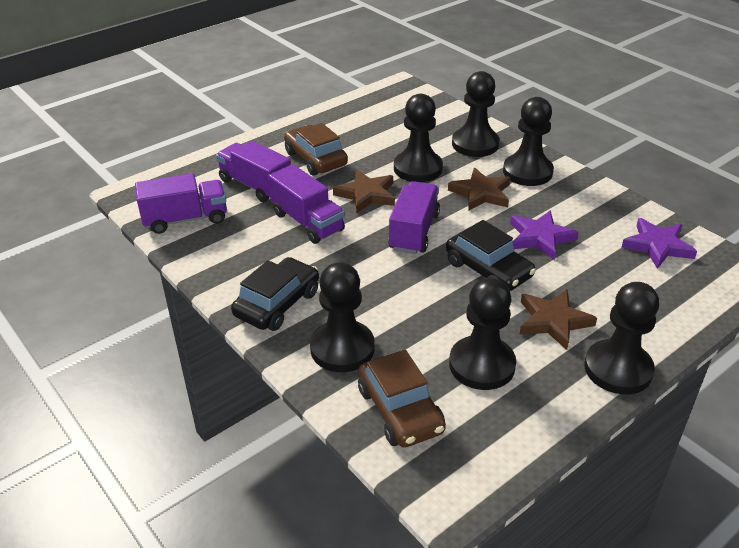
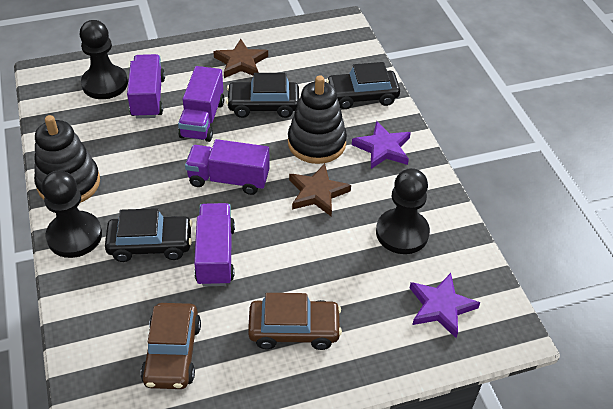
black car: [231,257,319,331] [446,220,536,291] = 2 -> [105,208,192,262] [226,73,299,118] [326,62,400,109] = 3
black pawn: [310,262,375,372] [394,94,443,182] [449,278,516,390] [452,71,500,157] [503,97,554,186] [585,282,659,394] = 6 -> [42,171,102,258] [80,20,128,99] [376,168,430,254] = 3
black stacking toy: none = 0 -> [34,115,100,203] [288,75,347,164] = 2
brown star: [333,170,395,214] [448,168,510,211] [520,289,597,350] = 3 -> [213,39,268,78] [289,164,351,216] = 2

